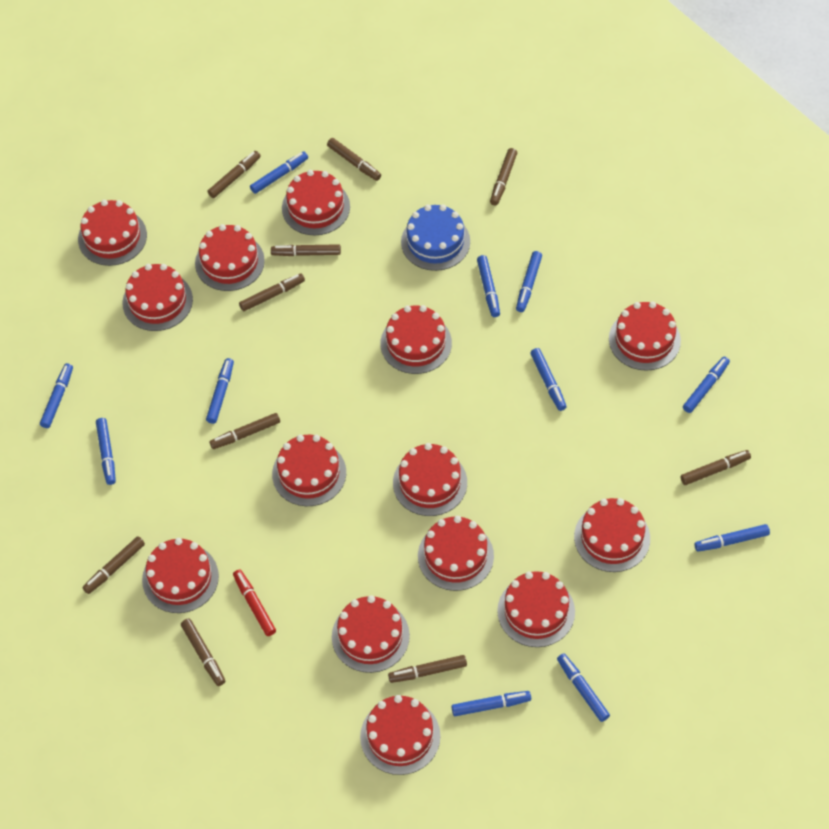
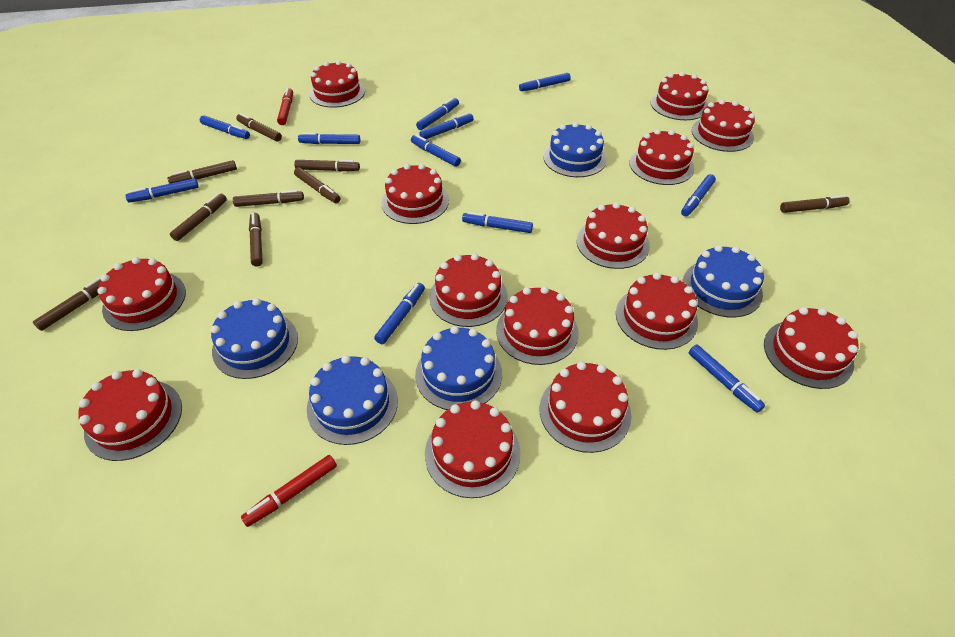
blue cake: [401,204,470,271] = 1 -> [211,298,298,379] [307,355,398,445] [415,326,502,410] [543,122,607,177] [683,245,764,317] = 5
brown marker: [82,536,145,594] [181,619,225,686] [207,151,261,198] [210,413,280,449] [239,273,305,311] [271,244,341,256] [327,138,381,181] [388,655,467,683] [490,148,517,206] [681,450,751,485] = 10 -> [33,276,101,331] [168,160,237,184] [170,193,227,241] [233,190,304,207] [236,113,282,142] [249,213,263,267] [294,160,360,172] [294,167,341,203] [780,195,850,213] = 9
red marker: [233,570,276,636] = 1 -> [241,455,337,527] [277,88,293,125] = 2

